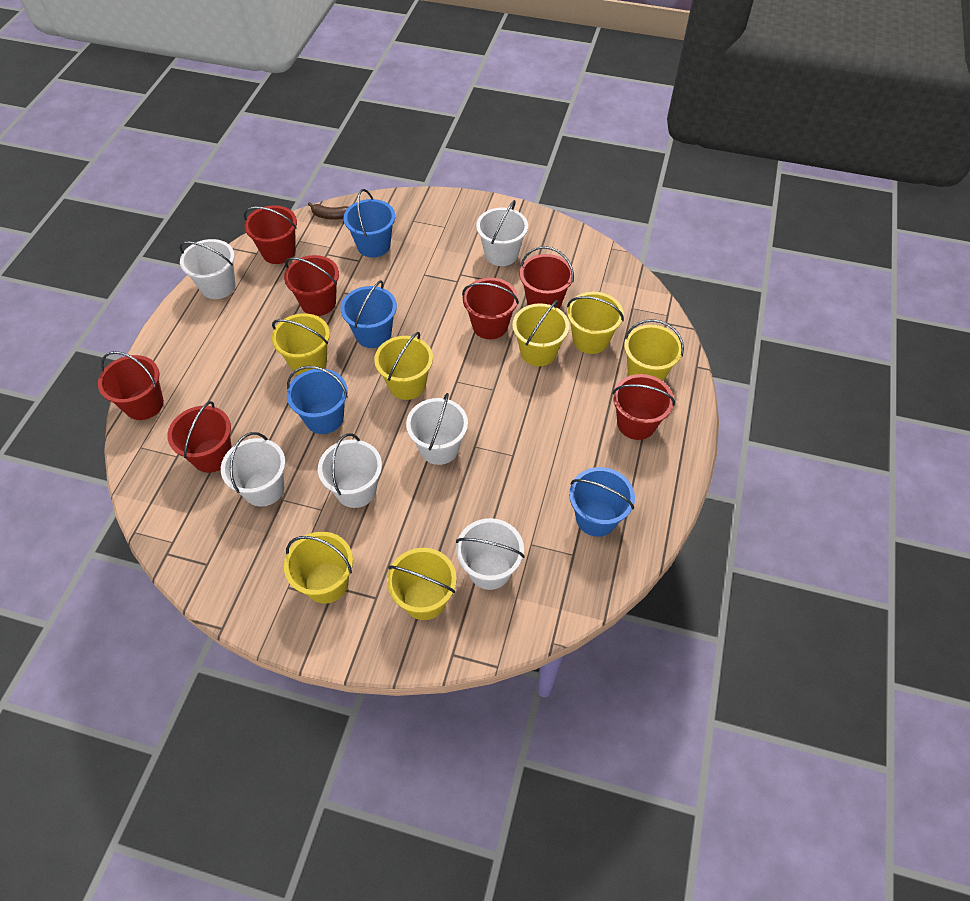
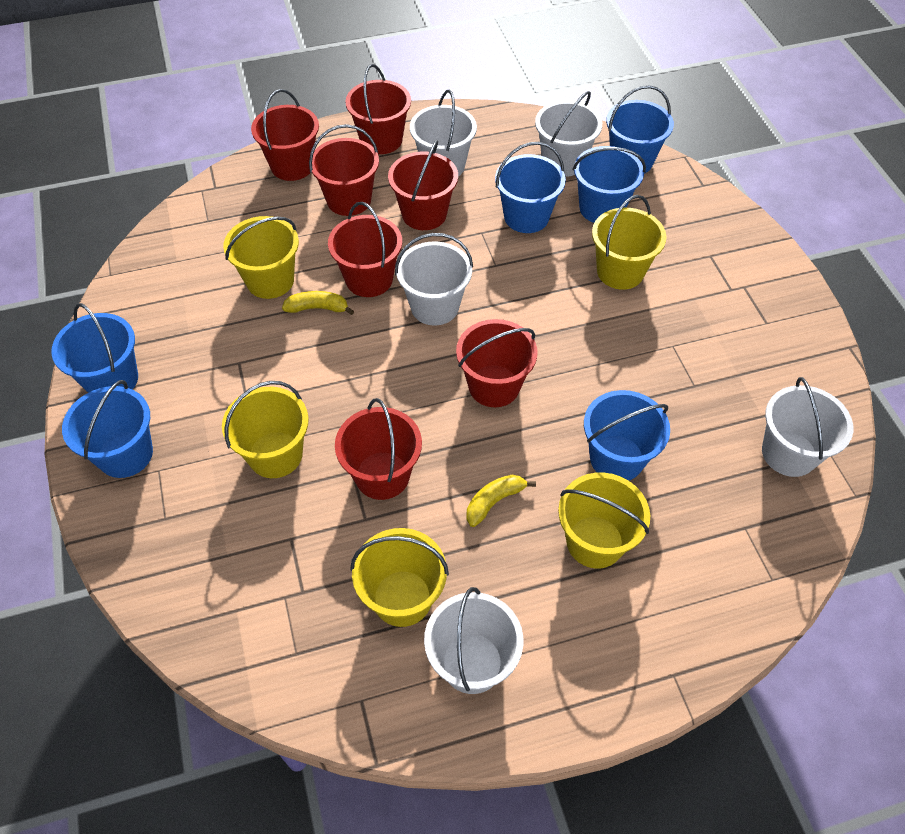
blue bucket: [287,366,348,434] [341,280,397,348] [344,189,395,257] [569,467,635,537] = 4 -> [51,303,138,393] [62,380,153,478] [495,142,566,233] [573,146,646,223] [584,390,670,481] [606,85,674,174] = 6
brown banana: [308,202,349,220] = 1 -> none = 0
white bucket: [179,239,236,299] [221,432,286,507] [318,434,382,508] [406,393,468,465] [456,518,525,590] [476,200,528,266] = 6 -> [395,233,473,325] [410,90,477,177] [424,587,523,694] [535,91,602,177] [762,377,853,477] = 5
yellow banana: none = 0 -> [282,291,354,315] [467,475,536,527] = 2
yellow bucket: [272,313,330,375] [284,532,353,603] [374,332,433,400] [387,548,457,620] [512,300,569,366] [567,292,624,354] [624,319,684,381] = 7 -> [222,381,309,478] [223,216,299,299] [350,528,449,627] [558,472,650,569] [592,195,666,290] = 5

